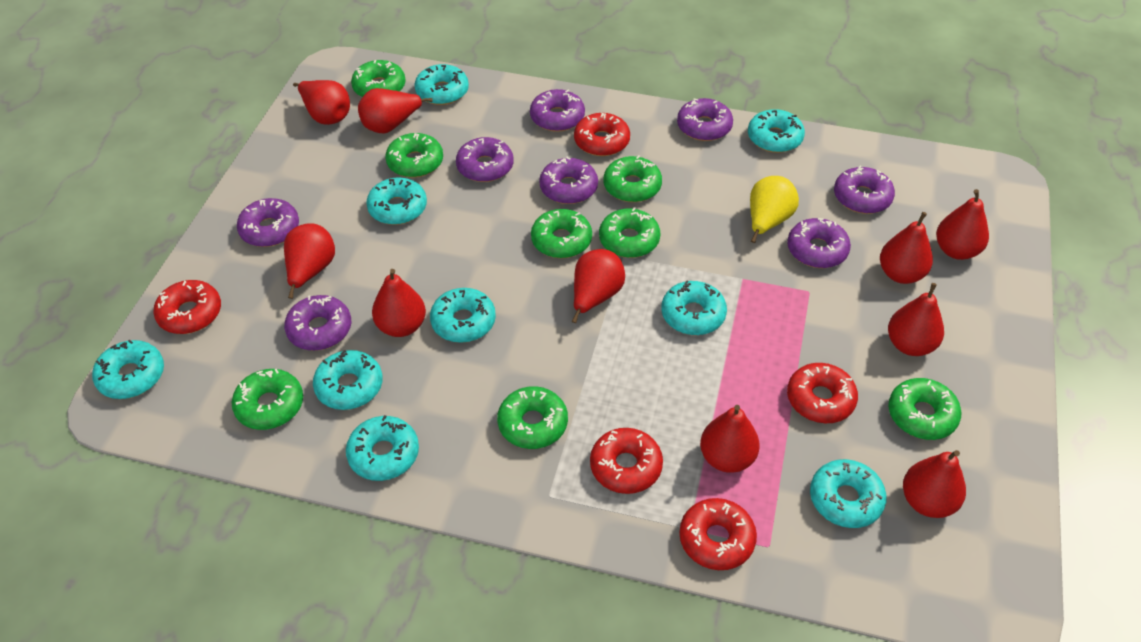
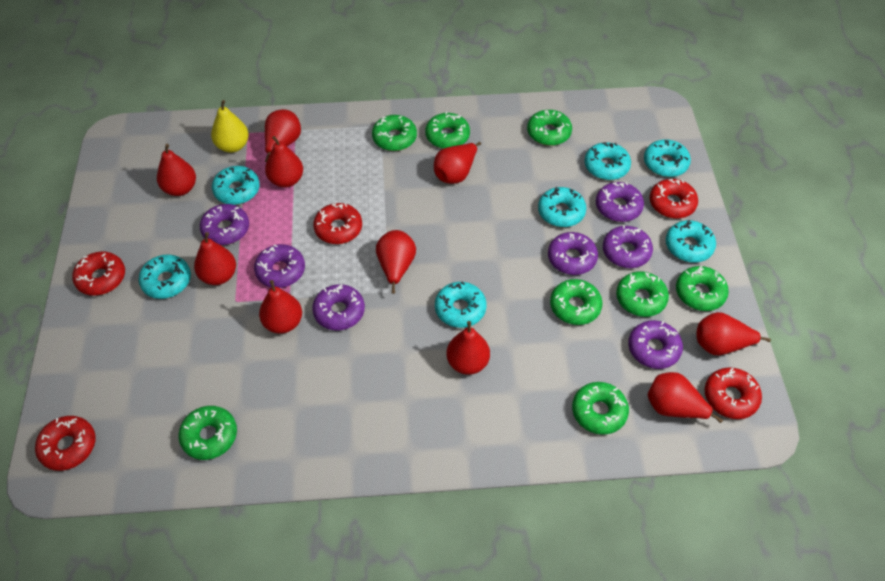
purple donut: [237,198,299,247] [284,295,351,351] [456,137,513,182] [530,89,585,132] [539,157,598,204] [677,98,733,141] [787,218,851,268] [834,166,895,214] = 8 -> [200,204,249,245] [254,244,305,288] [312,284,365,331] [548,232,598,275] [596,182,644,222] [603,225,653,268] [628,320,683,369] = 7
turquoise donut: [92,339,164,399] [313,350,383,410] [346,415,419,481] [366,177,427,225] [414,64,469,105] [430,288,496,343] [662,281,727,335] [748,109,805,153] [810,459,886,528] = 9 -> [138,254,191,299] [212,166,260,205] [435,282,487,328] [538,187,586,227] [584,142,631,180] [644,140,691,177] [666,220,716,263] = 7

